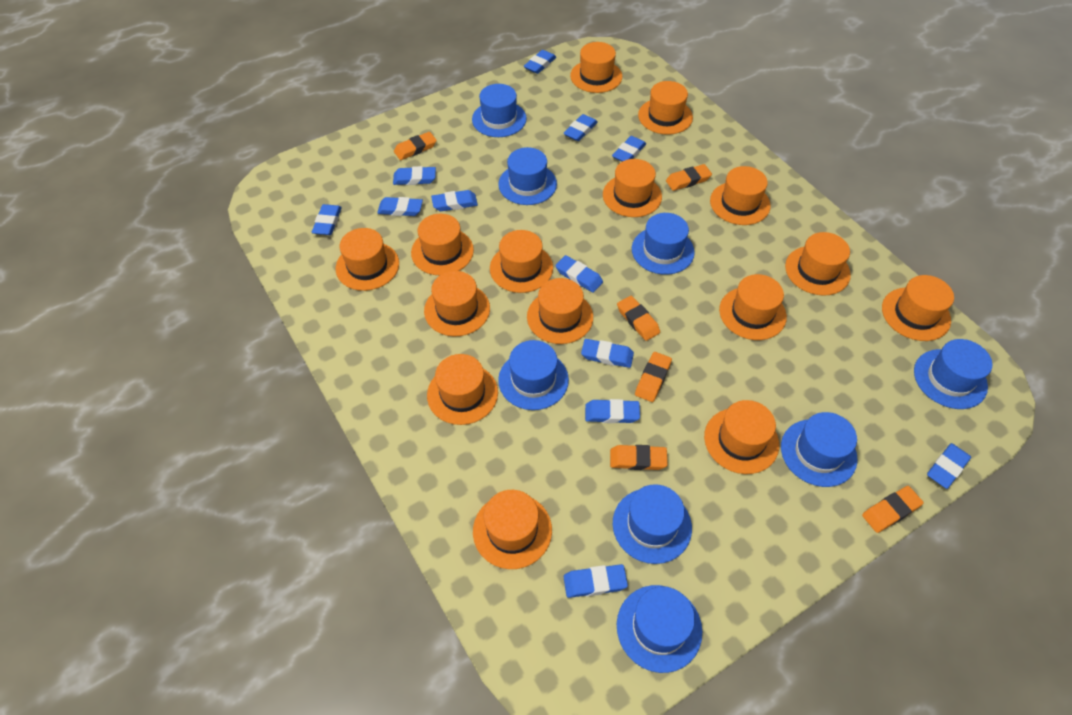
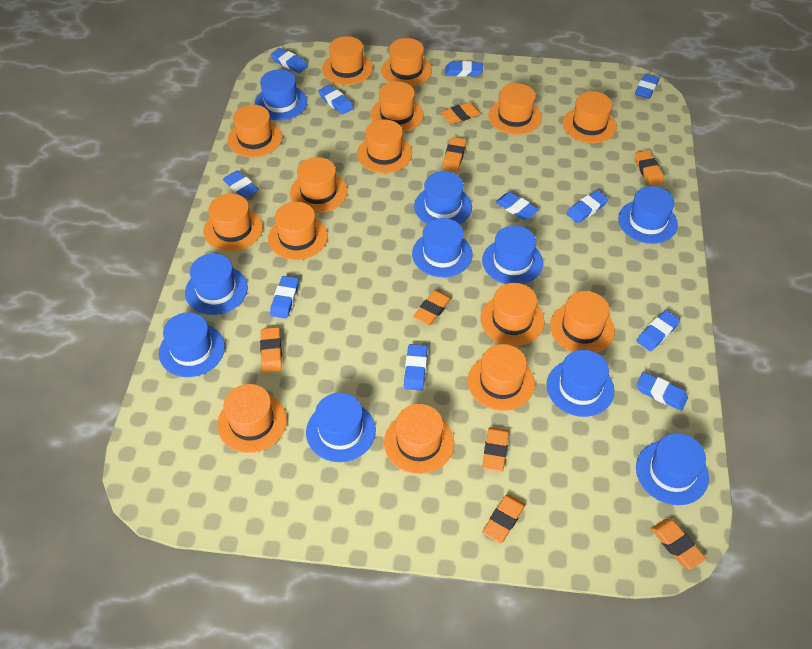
blue eraser: [312,204,342,235] [377,197,423,216] [393,166,436,185] [431,190,478,211] [524,50,556,74] [555,255,603,293] [563,114,598,141] [564,564,628,598] [581,339,634,368] [585,399,640,423] [612,136,646,162] [927,443,971,489] = 12 -> [223,170,259,199] [270,276,299,319] [271,48,308,73] [318,85,353,115] [404,344,427,391] [445,61,483,77] [495,192,539,220] [567,190,609,223] [635,74,659,99] [637,310,680,351] [637,372,688,411] = 11
blue hat: [472,84,527,137] [498,147,557,205] [498,340,569,410] [613,484,692,564] [617,585,702,673] [632,213,695,275] [781,412,858,487] [914,339,992,409] = 8 -> [159,312,225,377] [185,254,248,315] [255,70,307,120] [306,393,376,462] [412,218,473,277] [414,171,472,224] [482,226,543,284] [546,350,614,417] [618,186,678,244] [636,433,709,505] = 10
orange eraser: [394,132,437,160] [610,445,668,470] [617,296,660,341] [635,352,672,402] [666,164,712,191] [862,486,924,533] = 6 -> [260,327,282,373] [413,290,452,325] [441,102,481,124] [442,137,466,172] [482,427,509,472] [482,494,526,543] [634,150,664,186] [651,519,706,570] = 8

